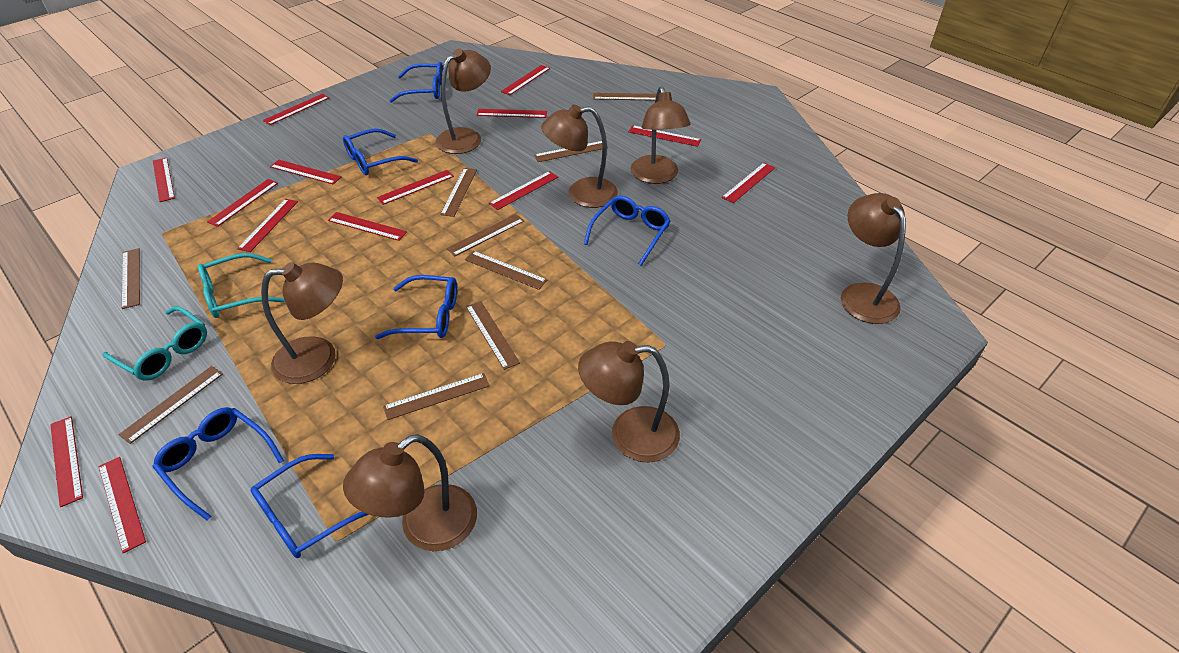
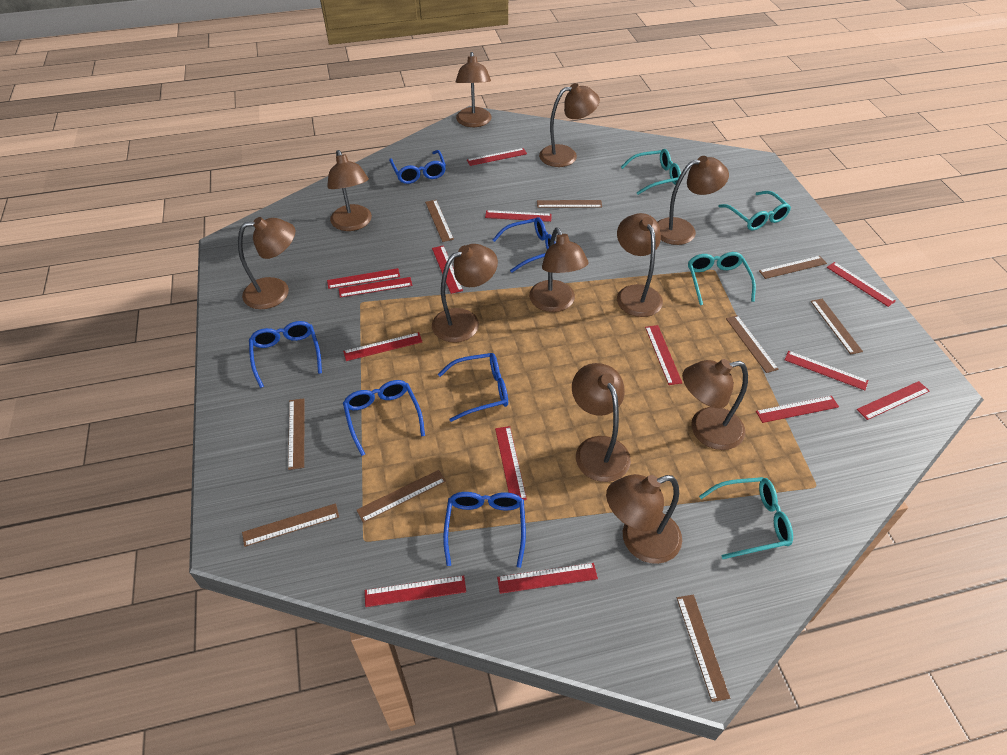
brown lamp: [261,262,343,384] [343,434,477,551] [436,49,491,154] [541,105,618,208] [578,341,680,462] [631,86,691,184] [841,193,906,324] = 7 -> [238,217,295,309] [327,150,372,231] [432,244,498,343] [456,52,492,127] [529,228,588,312] [539,83,600,167] [572,363,631,482] [606,474,682,564] [617,213,663,317] [657,156,729,245] [682,359,748,450] = 11
turquoise glasses: [102,306,207,381] [198,253,285,318] = 2 -> [621,149,681,195] [688,252,756,305] [699,477,793,559] [718,191,791,231] = 4

